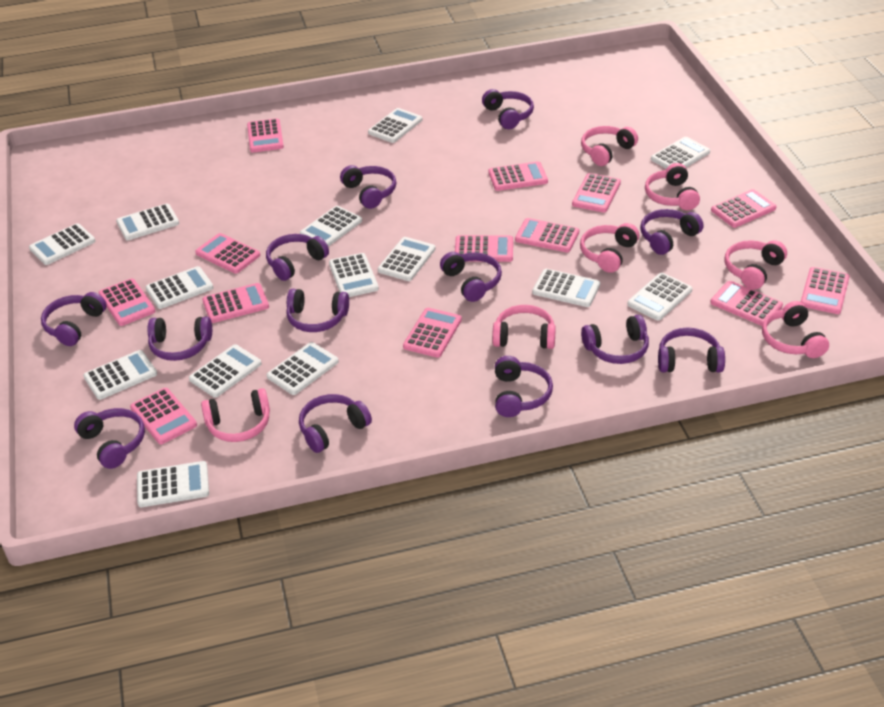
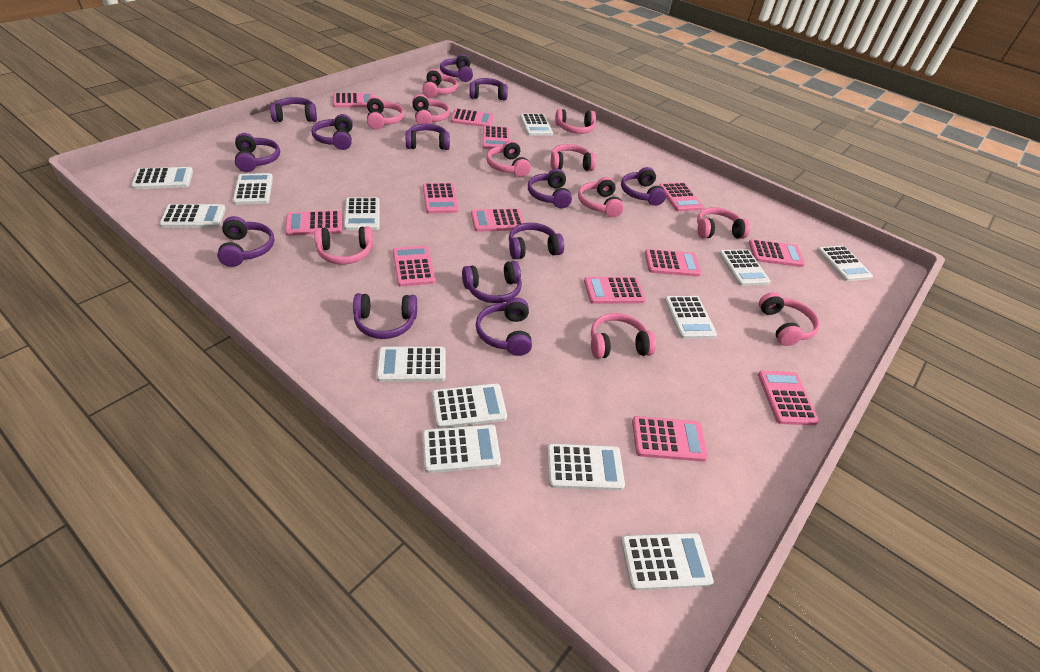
pink headphones: [201,388,270,442] [492,305,556,349] [580,223,640,273] [581,126,638,166] [645,163,700,210] [724,240,787,289] [762,301,829,358] = 7 -> [314,226,373,265] [367,96,404,130] [412,94,450,124] [422,69,458,98] [486,140,531,177] [551,144,596,171] [555,109,596,134] [578,177,624,217] [591,313,656,359] [697,207,750,239] [759,292,820,346] = 11
white calculator: [29,223,95,265] [83,350,157,400] [116,203,179,240] [137,461,209,507] [145,266,213,309] [189,345,262,398] [266,342,339,395] [300,206,362,247] [329,253,379,297] [368,108,422,143] [378,237,435,281] [532,269,600,307] [627,273,692,321] [651,137,710,169] = 14 -> [131,167,193,189] [159,204,226,228] [233,173,273,205] [344,197,380,230] [377,347,446,382] [423,425,501,473] [432,383,507,428] [520,114,553,136] [547,443,625,491] [621,533,714,590] [664,296,717,339] [719,249,770,286] [817,246,873,281] = 13

